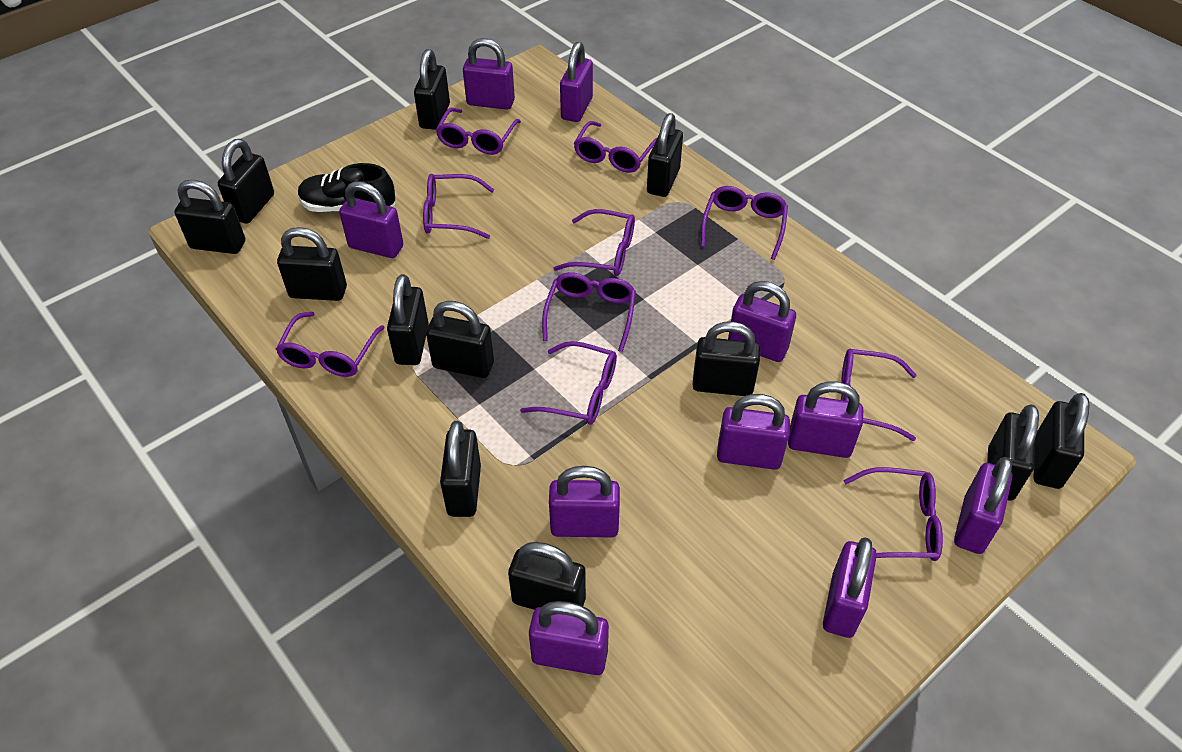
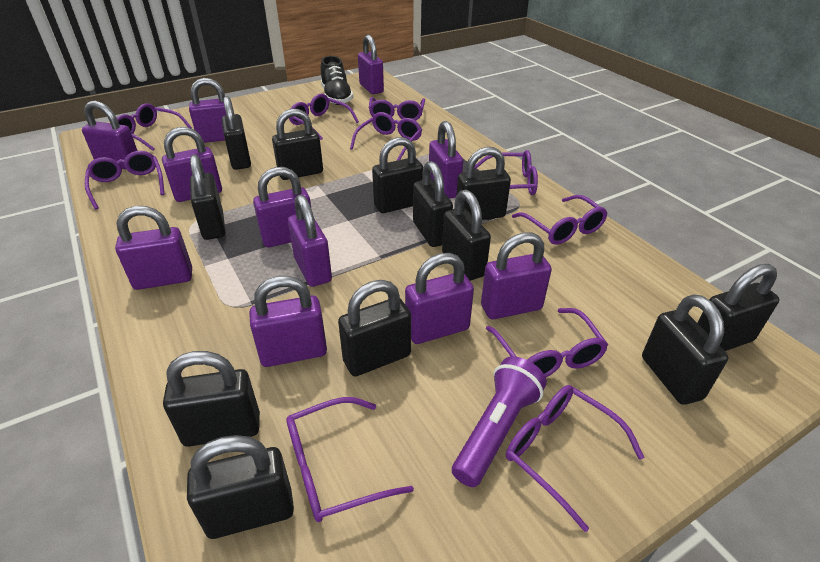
purple flashlight: none = 0 -> [452,356,547,487] = 1
purple padlock: [339,181,403,258] [463,38,515,110] [529,601,609,675] [549,466,620,538] [560,42,593,122] [717,394,790,470] [728,281,796,362] [788,381,863,458] [823,537,877,638] [954,457,1012,554] = 10 -> [82,101,138,169] [115,206,192,290] [162,127,222,202] [189,78,234,143] [249,276,327,367] [253,167,311,247] [288,194,332,287] [358,35,384,94] [405,253,474,344] [429,121,463,199] [481,233,552,319] = 11

